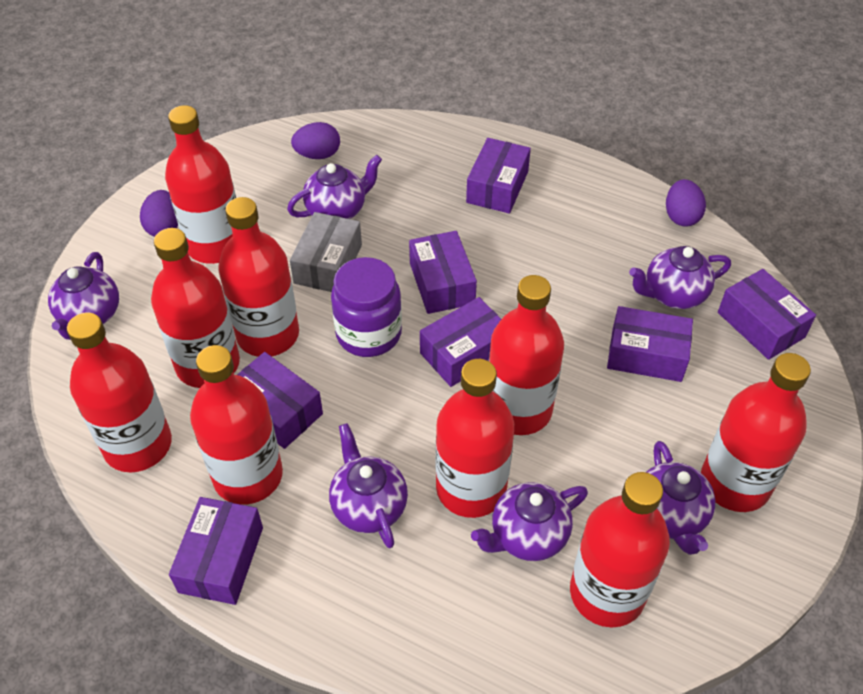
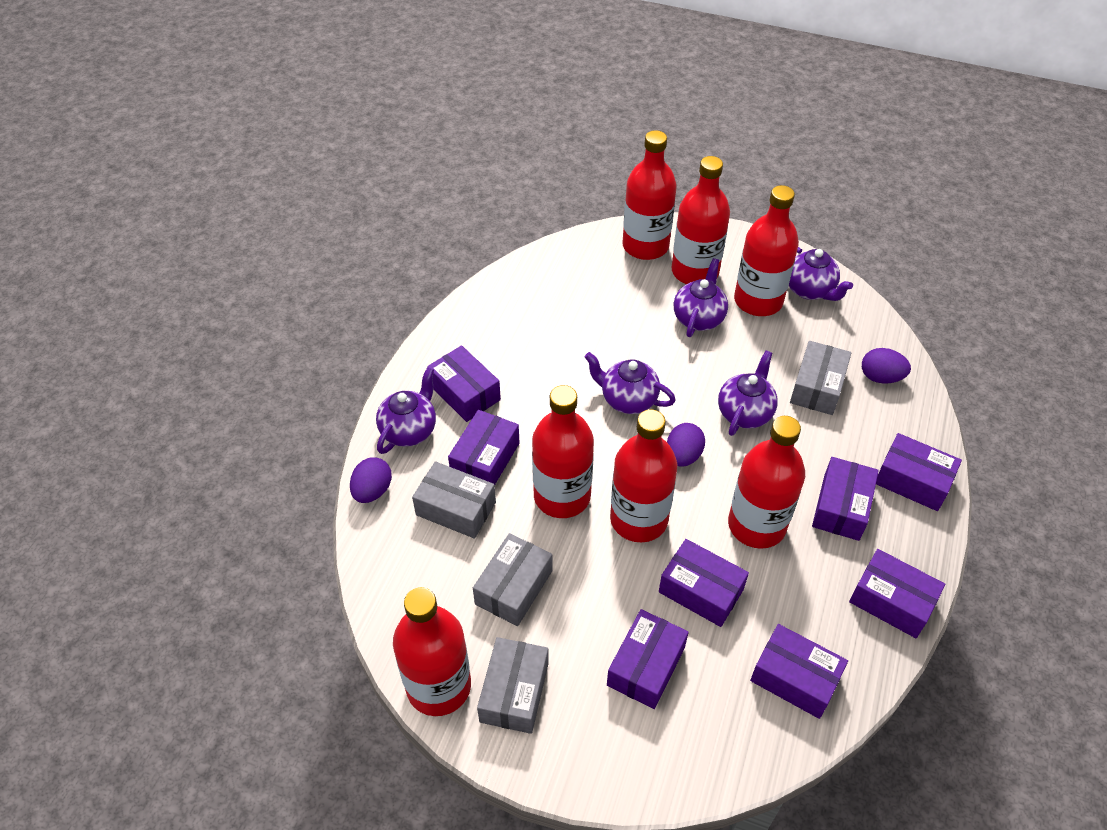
grey box: [290,212,362,292] = 1 -> [412,461,496,539] [473,533,552,626] [477,637,549,734] [790,341,851,415] = 4
purple box: [169,497,263,605] [237,352,323,449] [409,231,477,314] [420,297,501,387] [466,138,531,214] [607,306,693,382] [718,269,816,360] = 7 -> [427,345,501,422] [448,410,519,485] [607,609,689,709] [659,539,749,627] [750,624,848,719] [812,457,879,541] [849,549,945,638] [876,433,962,511] = 8
purple jar: [331,257,402,357] = 1 -> none = 0
purple teapot: [48,252,119,340] [287,155,382,219] [329,423,408,548] [471,482,588,561] [629,246,731,309] [646,441,715,555] = 6 -> [376,367,436,454] [585,352,676,414] [674,258,728,337] [718,350,778,436] [789,247,853,301] = 5
red bottle: [67,313,172,472] [151,228,240,388] [165,105,236,264] [190,345,283,505] [218,197,299,357] [436,359,514,518] [489,275,564,435] [570,472,670,627] [701,353,811,512] = 9 -> [393,587,471,716] [532,385,594,518] [610,409,677,542] [623,130,677,260] [672,156,730,284] [728,416,805,549] [734,185,799,316] = 7

